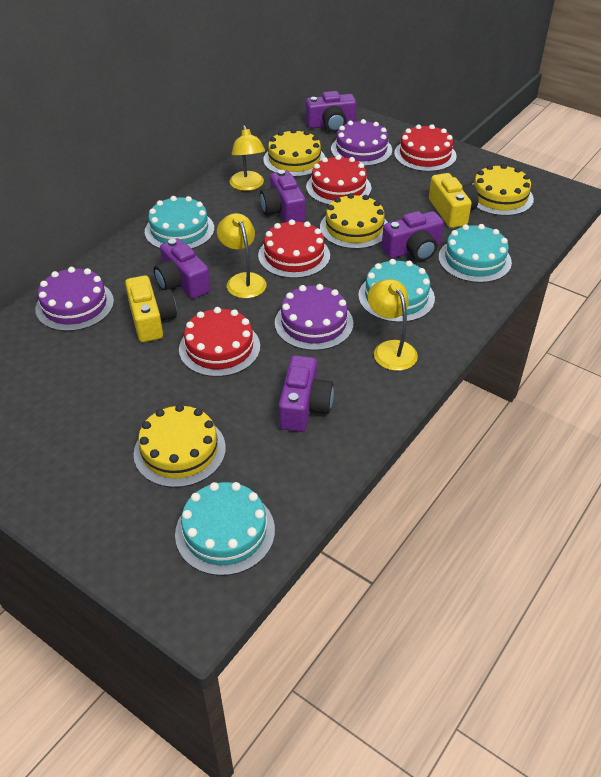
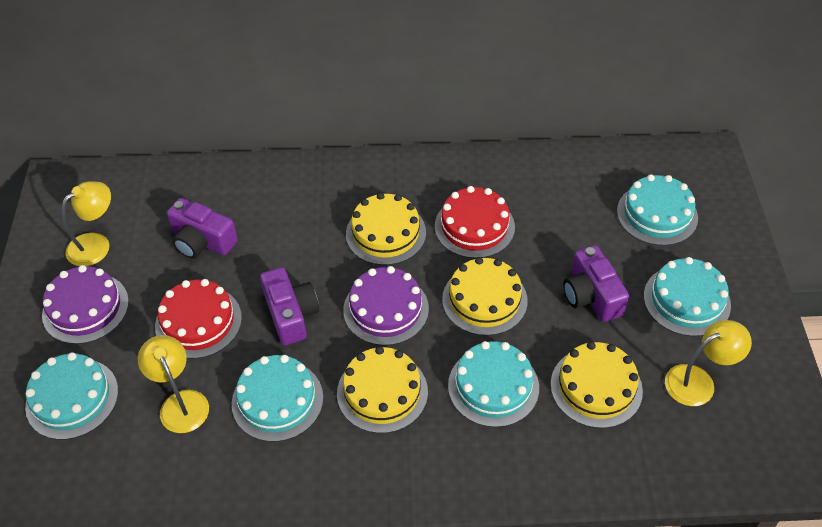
purple cake: [35,267,114,331] [275,284,353,351] [331,119,392,166] = 3 -> [42,265,129,344] [343,266,429,346] = 2
purple camera: [154,238,211,299] [260,170,306,222] [279,355,334,432] [306,91,356,132] [382,211,444,261] = 5 -> [167,198,238,259] [260,267,319,345] [563,245,629,322] = 3
red cake: [179,307,260,377] [258,219,330,278] [306,155,371,205] [394,124,457,172] = 4 -> [155,279,242,359] [435,186,515,258] = 2
turquoise cake: [145,196,214,249] [175,482,275,576] [358,259,435,323] [438,224,512,283] = 4 -> [25,352,118,440] [232,355,323,442] [448,341,539,427] [617,174,698,246] [644,257,731,336] = 5
yellow camera: [125,275,177,342] [429,173,478,228] = 2 -> none = 0

